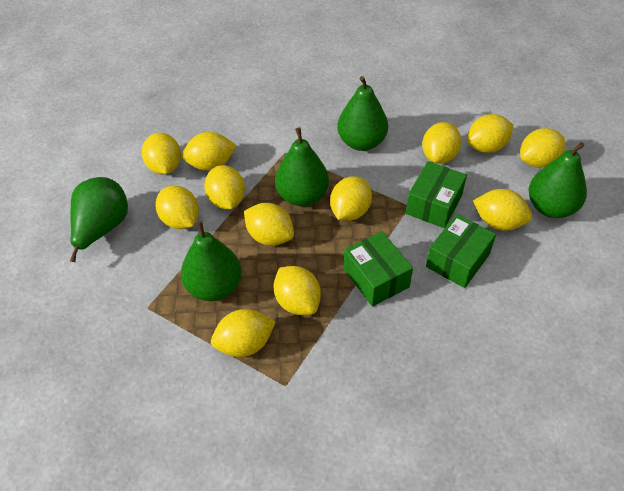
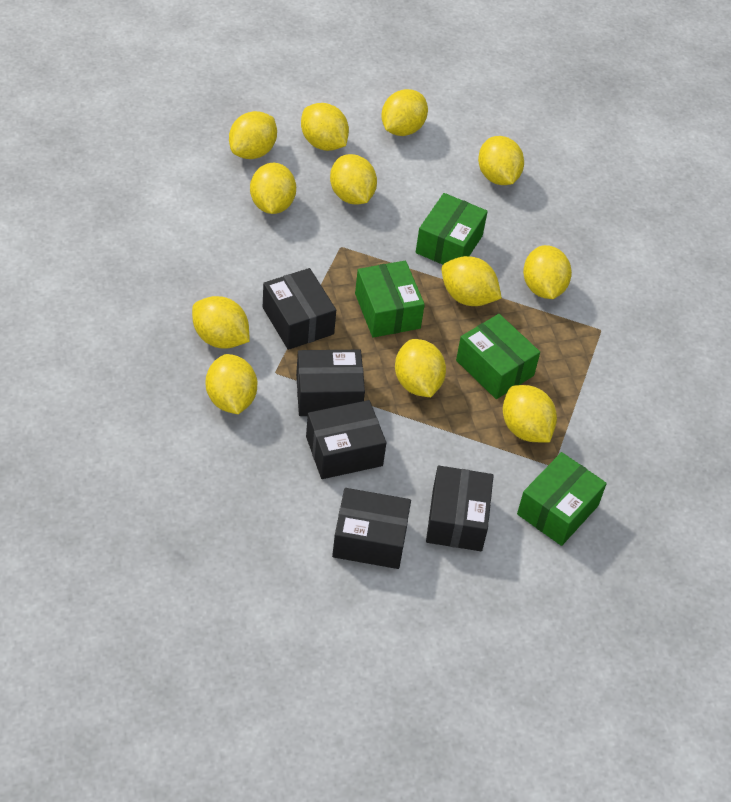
black box: none = 0 -> [263,268,336,350] [296,350,365,416] [306,400,386,479] [332,488,411,569] [426,466,494,551] = 5
green box: [344,231,413,307] [406,161,467,228] [426,214,496,288] = 3 -> [355,261,425,338] [416,193,488,264] [456,314,540,399] [517,452,607,546] = 4
green pear: [70,177,128,262] [181,221,242,301] [275,127,329,206] [337,76,388,151] [529,142,587,218] = 5 -> none = 0

